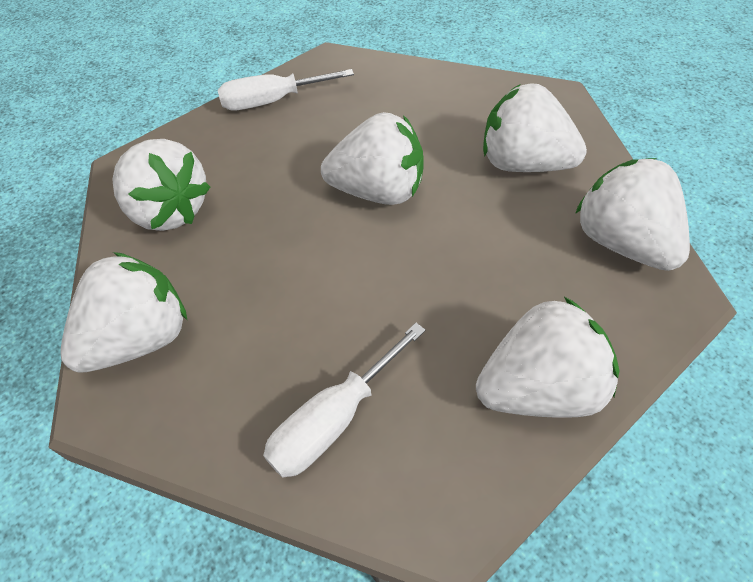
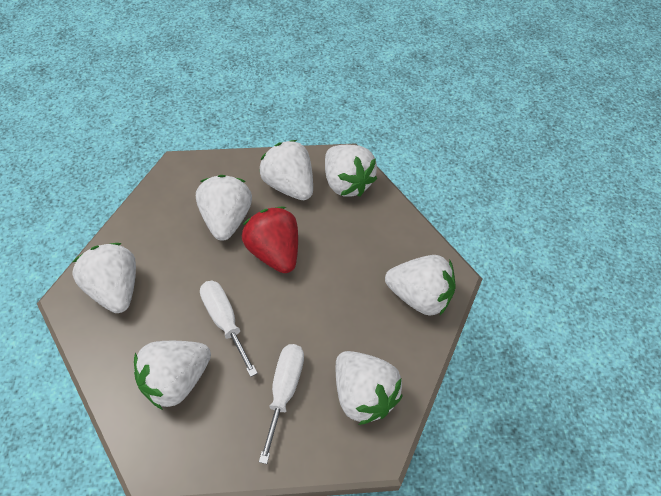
red strawberry: none = 0 -> [242,207,298,273] = 1
white strawberry: [60,252,187,373] [112,139,210,231] [321,112,424,205] [476,297,620,418] [483,83,587,172] [575,158,690,271] = 6 -> [73,243,136,313] [134,341,211,410] [196,175,252,241] [259,140,313,200] [325,145,377,197] [336,351,403,425] [385,255,456,316] = 7

